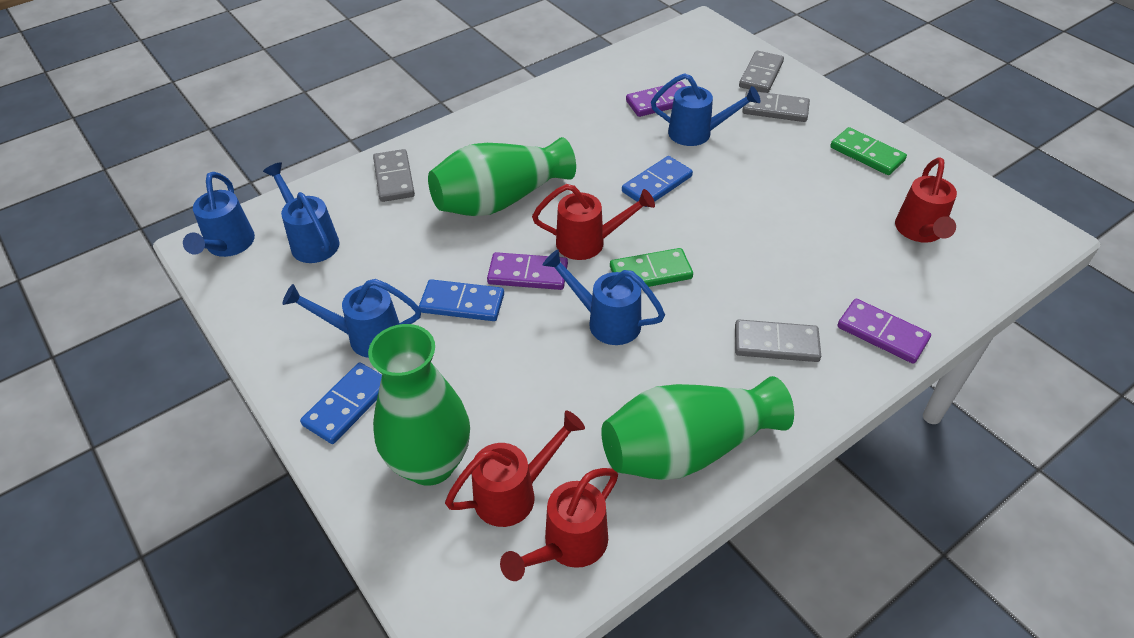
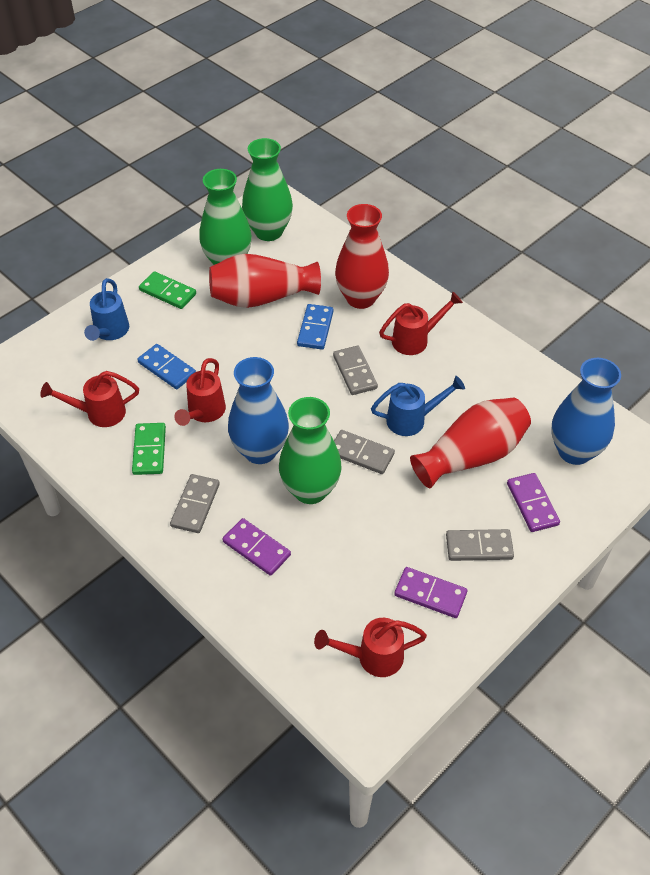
blue domino: [300,363,382,444] [419,279,504,321] [622,156,693,207] = 3 -> [137,344,196,389] [297,304,334,350] = 2
blue vase: none = 0 -> [228,357,289,464] [552,358,621,465] = 2
blue watering can: [183,172,255,257] [263,162,339,263] [282,279,421,358] [543,250,665,345] [651,73,760,146] = 5 -> [84,278,129,341] [371,376,465,436] = 2
red vase: none = 0 -> [209,254,321,308] [335,204,389,309] [410,398,531,489] = 3

